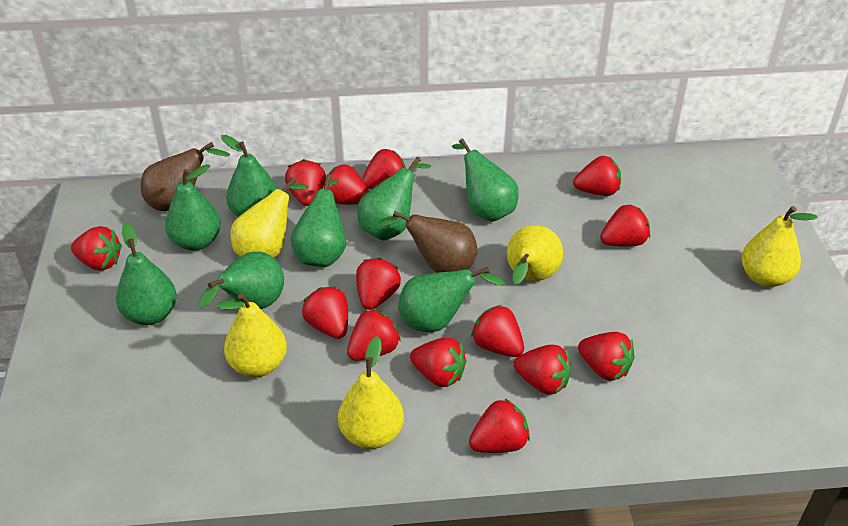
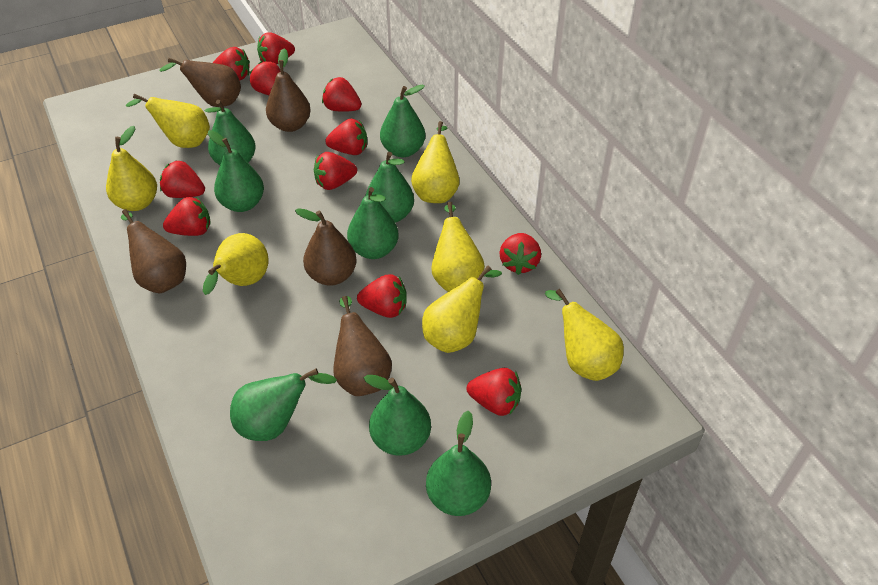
brown pear: [141,142,230,211] [379,211,477,273] = 2 -> [121,209,186,293] [160,58,241,107] [266,48,311,132] [295,208,356,286] [333,296,392,396] = 5
red strawberry: [71,226,122,271] [285,159,326,206] [302,286,348,339] [323,164,369,205] [347,309,401,361] [356,258,401,310] [362,149,406,189] [410,337,467,387] [469,398,530,453] [471,305,524,357] [514,345,571,395] [573,156,621,196] [578,332,635,381] [600,204,650,246] = 14 -> [160,161,205,198] [163,197,211,236] [213,47,250,80] [250,61,281,95] [257,32,295,64] [314,152,357,190] [322,77,361,112] [325,119,367,155] [357,274,406,318] [466,368,521,416] [500,233,541,275] = 11
yellow pear: [217,293,287,377] [231,178,309,258] [338,336,404,449] [507,225,563,285] [742,206,818,287] = 5 -> [106,126,157,211] [126,94,210,148] [203,233,269,295] [411,121,460,203] [422,266,502,353] [431,202,485,292] [545,289,624,381] = 7

